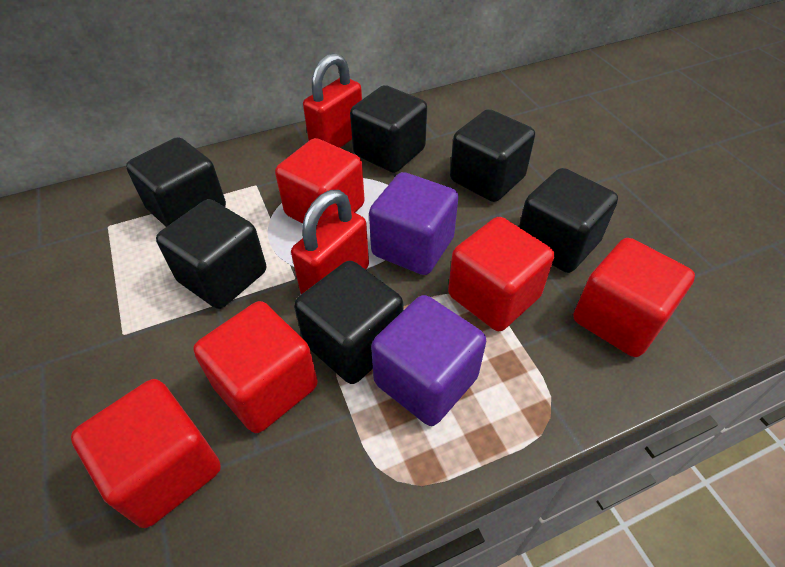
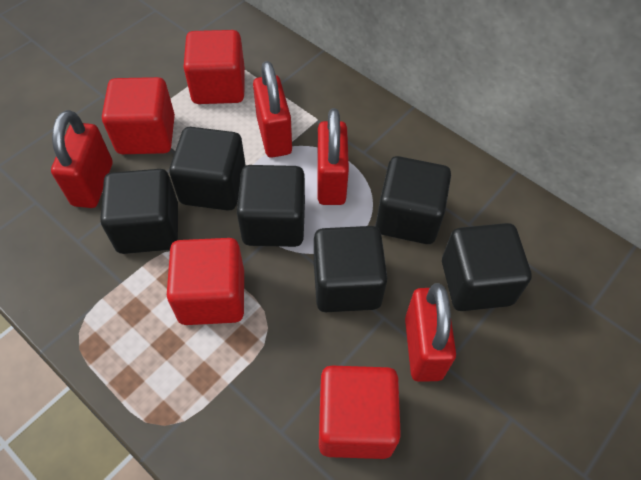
purple cube: [369,172,459,275] [371,295,486,426] = 2 -> none = 0
red cube: [71,379,221,528] [193,301,317,433] [275,138,365,226] [448,217,554,331] [574,238,695,357] = 5 -> [102,77,175,154] [167,238,244,325] [184,30,245,104] [319,366,401,459] = 4
red padlock: [291,190,369,294] [303,53,362,148] = 2 -> [51,110,113,208] [253,61,292,158] [317,108,349,205] [405,283,456,382] = 4

